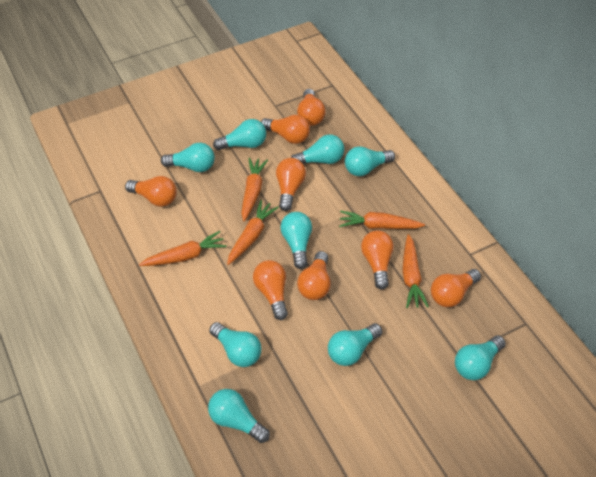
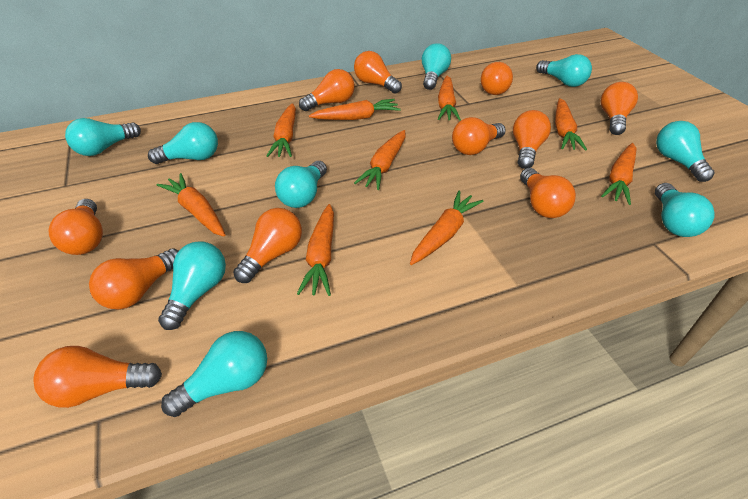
orange carrot: [139,231,227,266] [227,200,279,265] [241,158,268,221] [339,210,425,229] [402,234,429,308] = 5 -> [156,173,225,237] [267,103,296,157] [297,204,334,296] [309,99,401,120] [354,130,405,190] [410,191,484,265] [438,76,461,121] [555,98,587,151] [601,143,636,205] = 9
orange light bulb: [125,176,177,207] [253,260,288,320] [261,115,310,144] [276,158,306,211] [297,89,325,126] [297,251,331,300] [361,231,394,290] [431,269,481,307] = 8 -> [33,346,162,408] [48,199,103,255] [89,249,178,309] [233,208,302,283] [299,69,355,111] [354,51,402,94] [452,117,506,155] [481,62,513,95] [513,110,551,169] [520,168,576,218] [601,82,638,135] = 11

